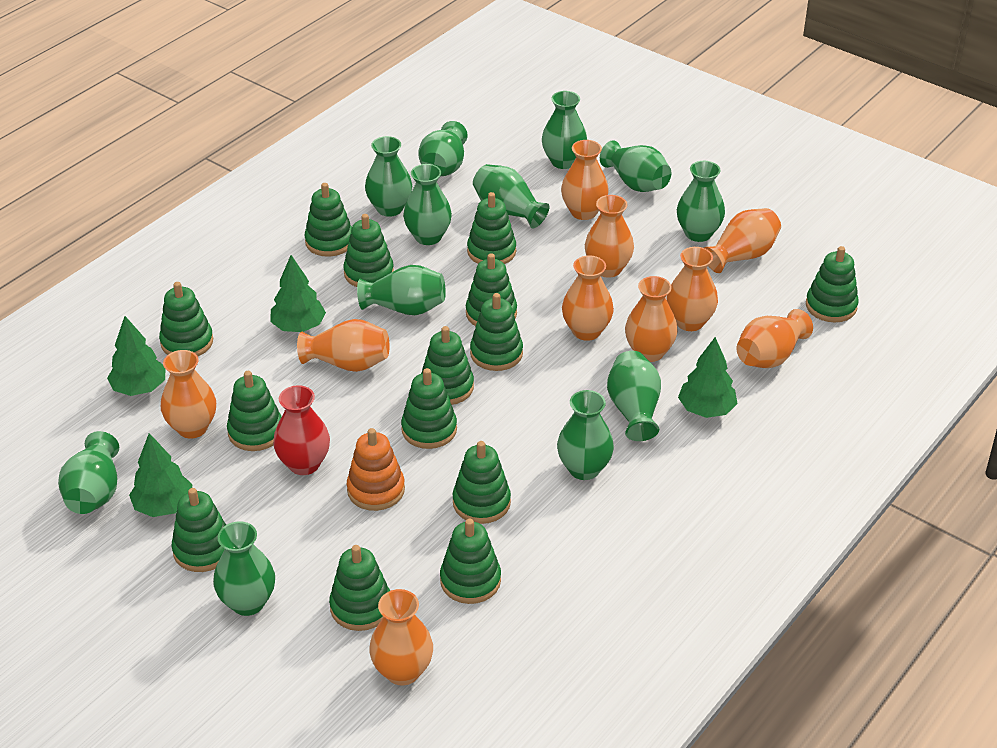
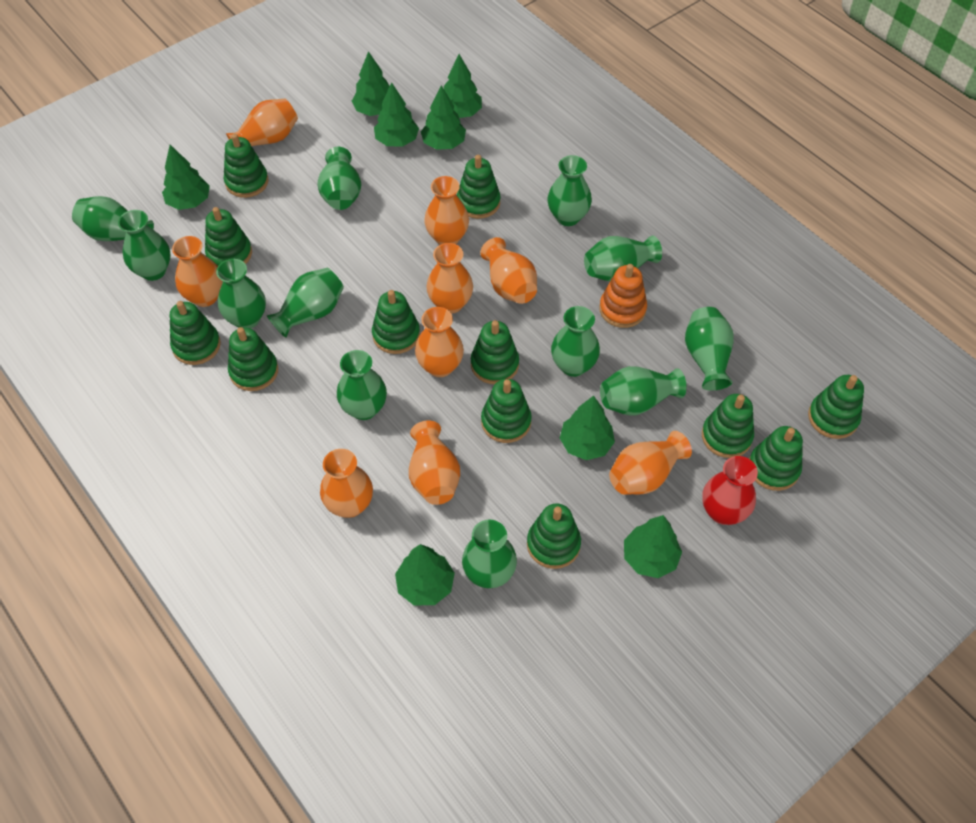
green stacking toy: [159,282,213,356] [171,488,226,572] [227,371,282,451] [305,183,352,257] [329,545,390,631] [343,214,394,287] [401,368,457,449] [421,326,474,405] [440,519,501,604] [453,441,511,524] [466,253,517,326] [467,192,516,264] [470,293,523,371] [806,246,859,323] = 14 -> [170,301,221,365] [205,207,252,266] [224,134,269,198] [228,327,278,391] [372,290,420,354] [457,155,500,219] [471,320,519,384] [481,379,532,443] [527,503,581,569] [702,394,754,458] [749,426,803,491] [808,375,864,439] = 12
green tree: [107,316,165,396] [129,433,193,517] [270,255,326,332] [678,337,738,418] = 4 -> [162,145,210,210] [352,51,390,116] [374,82,419,146] [395,544,455,605] [421,85,466,150] [444,54,482,118] [560,396,615,460] [624,515,682,578] = 8
orange vase: [161,350,216,439] [297,319,389,372] [369,589,433,686] [561,140,609,220] [562,255,614,341] [585,195,634,278] [625,276,678,362] [666,247,718,331] [704,208,781,273] [736,309,813,368] = 10 -> [172,236,223,307] [226,99,298,146] [320,449,373,518] [409,421,460,505] [415,307,464,377] [424,176,469,245] [426,243,473,314] [480,237,537,304] [609,431,692,495] = 9

